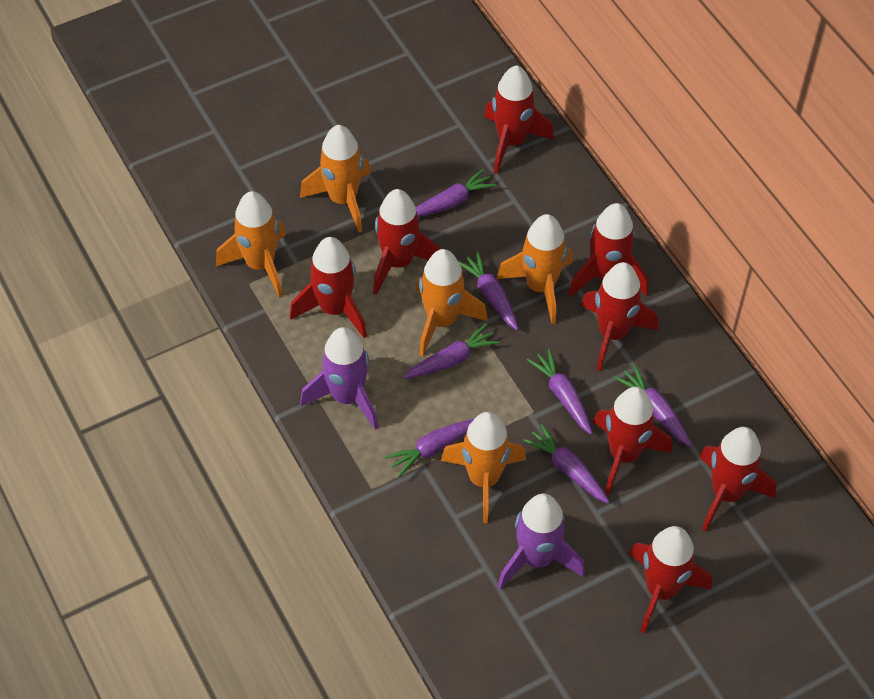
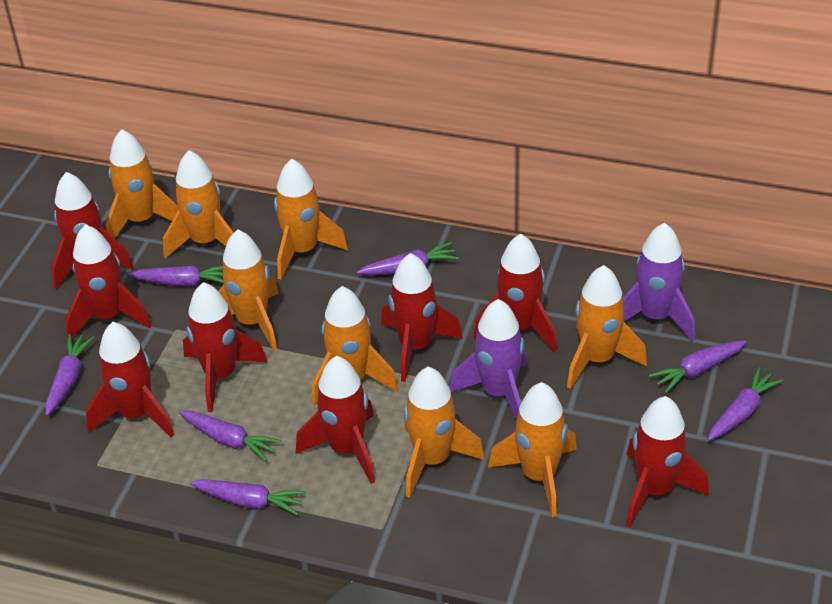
orange rocket: [216,191,286,298] [300,125,371,232] [416,249,488,356] [441,412,526,523] [496,214,573,324] = 5 -> [106,129,179,238] [163,150,233,258] [219,229,279,351] [274,159,348,280] [312,286,398,406] [404,367,485,498] [488,382,577,517] [567,265,647,389] = 8

